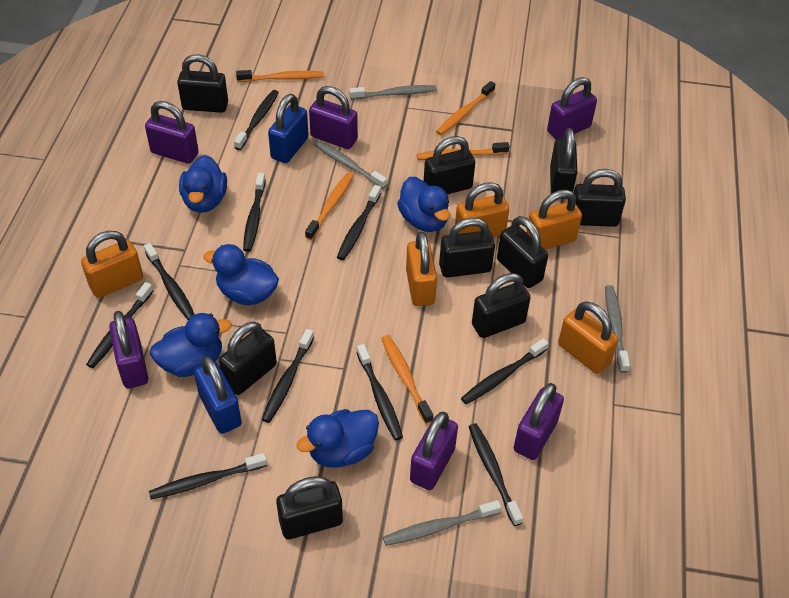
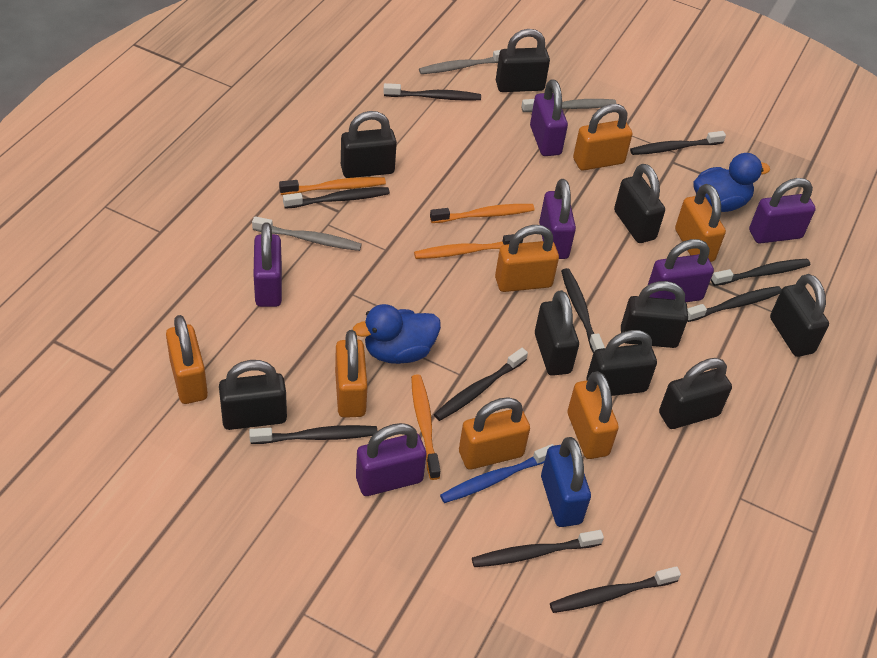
blue duck: [150,313,232,377] [179,155,227,213] [203,244,279,305] [296,409,379,468] [397,177,450,232] = 5 -> [353,304,441,364] [693,153,770,212] = 2
blue padlock: [194,356,242,434] [268,94,309,163] = 2 -> [541,437,591,527] = 1
blue toothbrush: none = 0 -> [440,444,554,503] = 1
grey toothbrush: [313,140,387,189] [349,85,437,100] [383,500,501,546] [605,285,630,373] = 4 -> [252,216,362,251] [419,50,500,74] [522,99,616,112] = 3
orange padlock: [81,231,143,298] [406,231,437,306] [455,182,509,237] [526,190,582,250] [558,301,618,374] = 5 -> [166,315,208,404] [335,330,367,418] [459,397,530,469] [495,225,559,292] [568,371,619,459] [573,104,632,171] [675,184,726,262] = 7
orange toothbrush: [236,70,324,82] [305,172,354,240] [381,335,433,424] [417,142,509,160] [436,81,495,135] = 5 -> [279,177,386,195] [411,374,440,480] [414,234,523,259] [430,204,534,223] = 4

